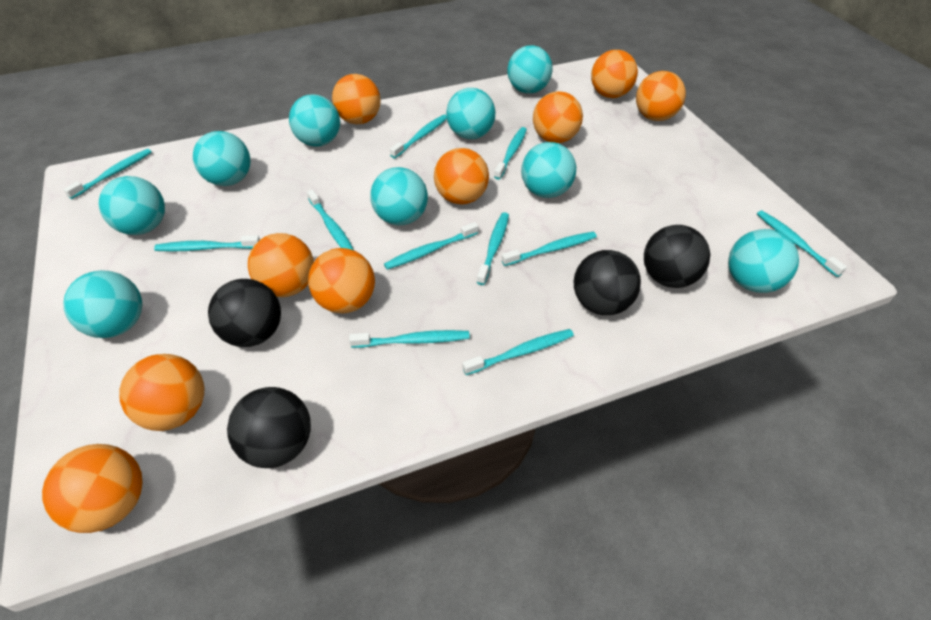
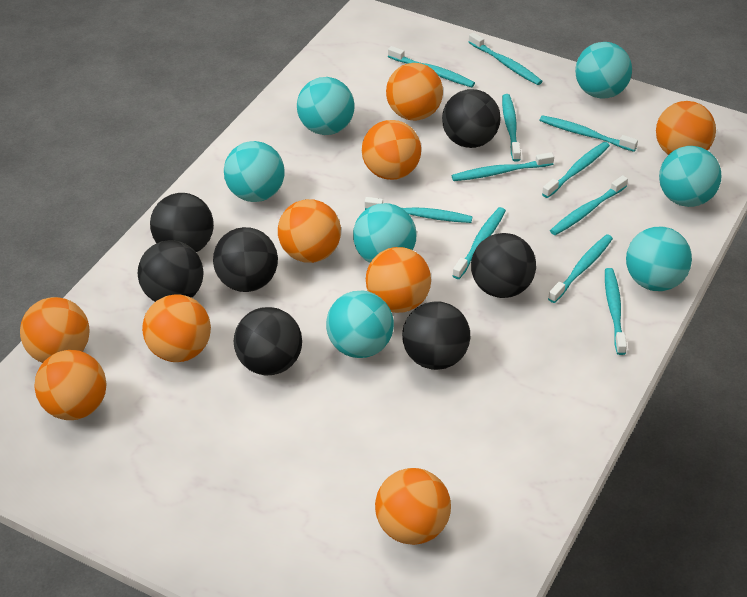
black ball: [208,279,281,347] [227,387,311,468] [573,250,641,315] [644,225,710,288] = 4 -> [138,240,204,302] [150,193,214,252] [213,227,278,292] [234,307,302,375] [402,301,470,370] [442,89,500,148] [471,233,536,298] = 7
turquoise ball: [63,270,142,338] [99,176,165,235] [193,131,251,186] [289,94,340,147] [370,167,428,225] [446,88,495,139] [508,45,552,94] [521,142,576,198] [728,229,799,293] = 9 -> [224,141,285,202] [297,77,354,135] [326,290,394,358] [353,203,417,263] [575,42,632,99] [626,227,692,291] [659,146,721,207] = 7

